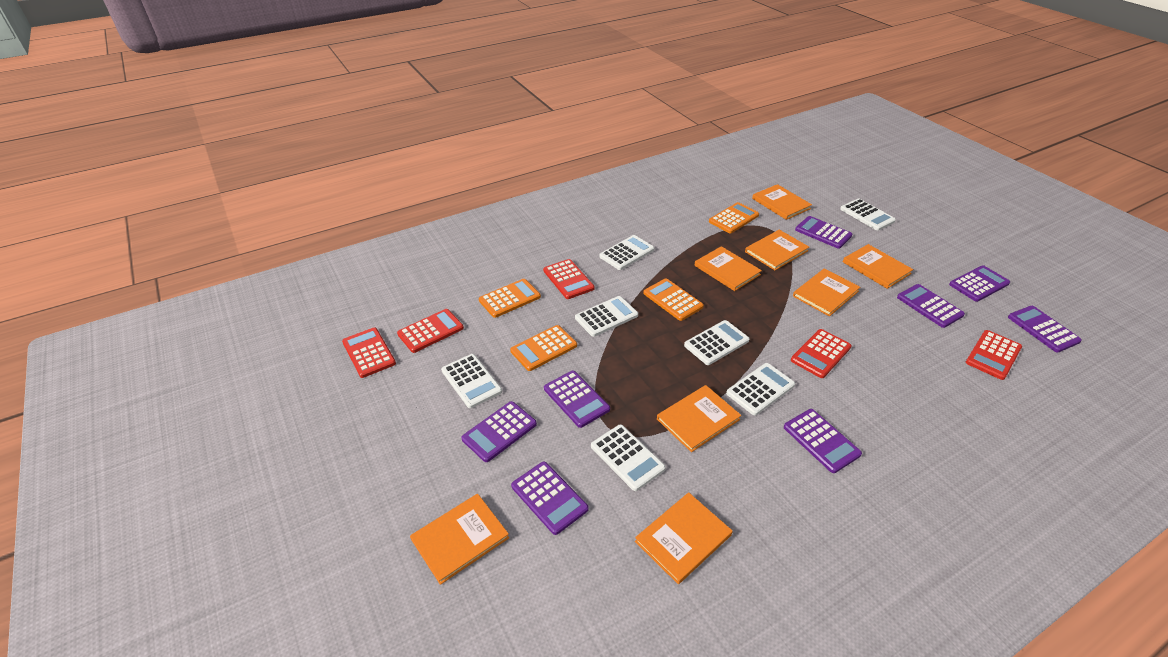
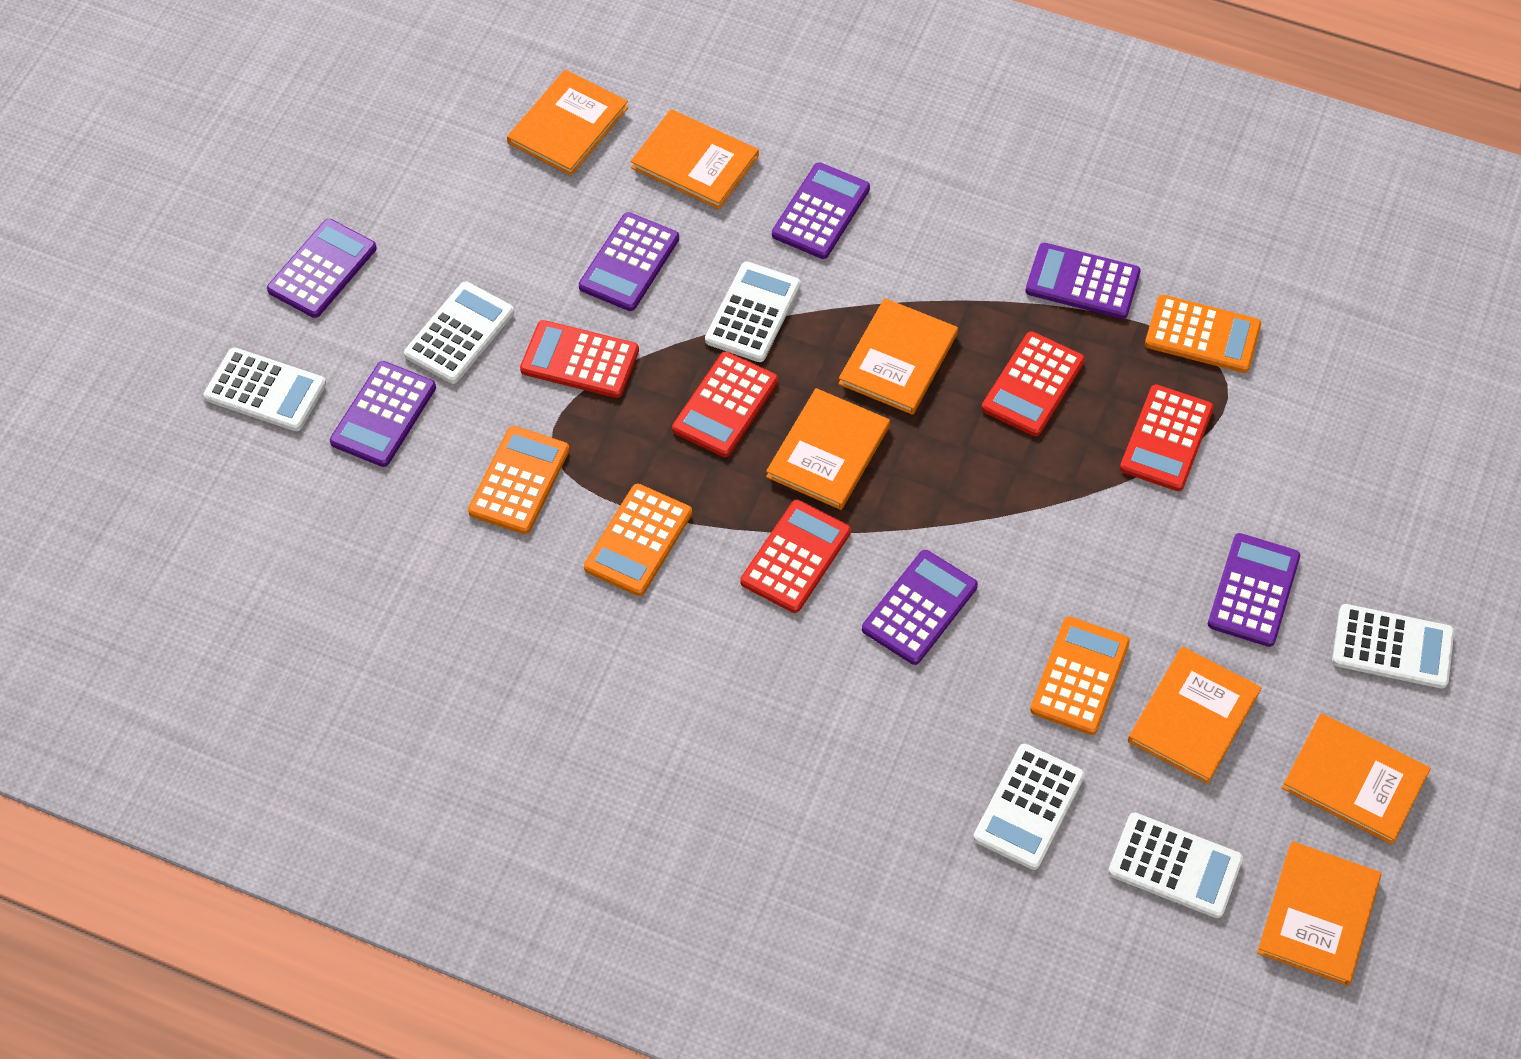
orange book: [410,494,509,585] [635,492,733,584] [657,385,741,452] [694,246,762,291] [745,230,809,270] [752,184,812,220] [793,269,860,316] [843,244,913,289] = 8 -> [507,70,629,176] [630,109,759,209] [766,388,890,510] [838,298,958,415] [1128,646,1262,784] [1257,841,1382,986] [1282,713,1431,845] = 7
purple calculator: [461,401,537,462] [511,462,589,535] [544,371,610,428] [784,409,862,473] [795,216,852,249] [897,284,965,328] [949,265,1010,302] [1008,306,1082,352] = 8 -> [267,219,377,318] [330,361,436,467] [579,212,679,311] [772,162,870,259] [862,550,978,665] [1025,243,1141,319] [1208,533,1300,647] = 7
white calculator: [441,354,502,408] [575,296,638,337] [591,424,666,491] [599,235,654,270] [684,320,750,365] [726,363,795,416] [840,198,896,230] = 7 -> [203,347,326,431] [404,281,514,384] [705,262,801,362] [973,744,1085,870] [1108,812,1243,918] [1332,604,1454,689] = 6

